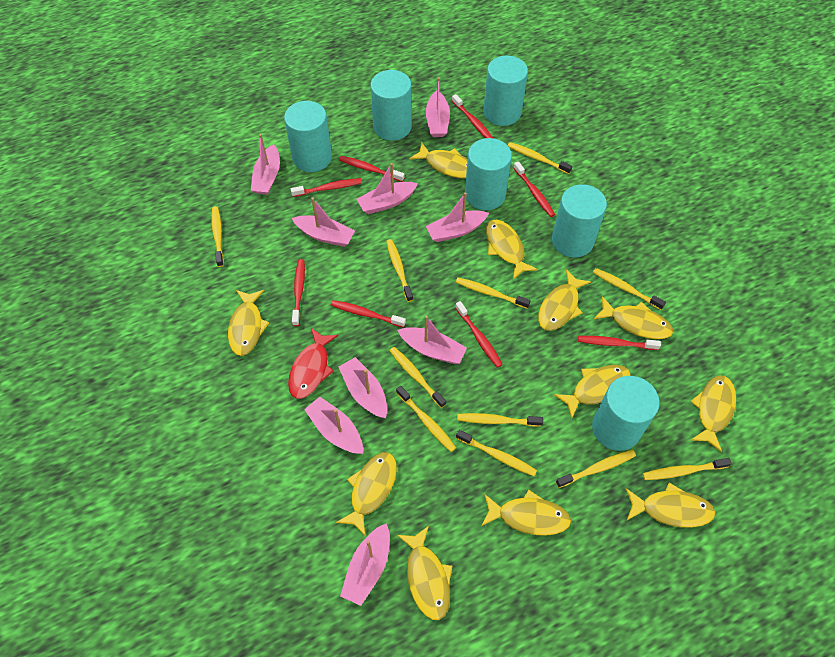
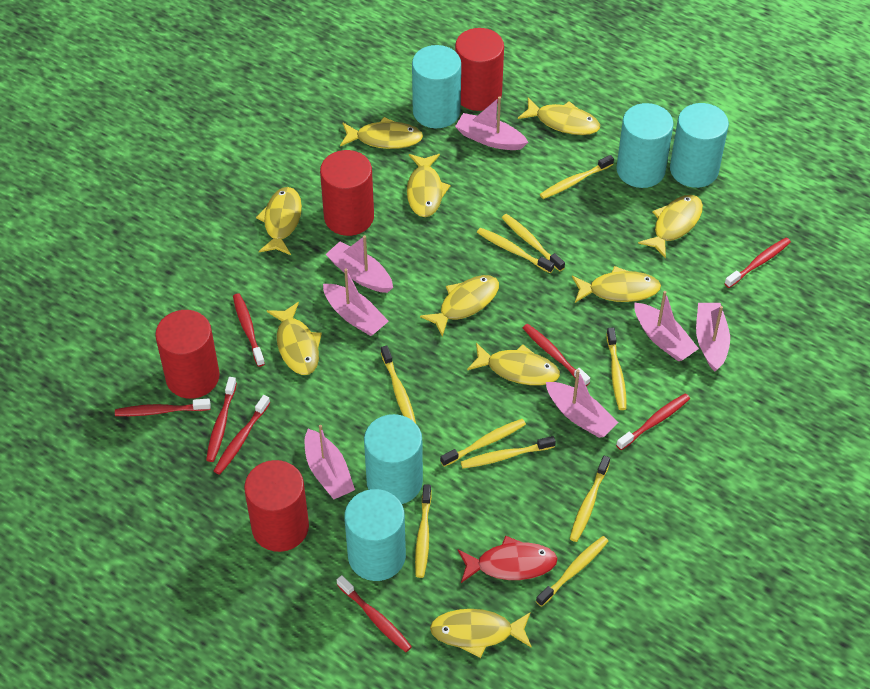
pink boat: [251,134,280,195] [292,197,355,247] [304,396,363,454] [339,357,387,418] [340,523,390,606] [357,163,418,214] [397,316,467,364] [426,77,450,137] [426,192,489,242] = 9 -> [305,425,355,499] [323,268,389,336] [326,235,393,293] [455,96,528,150] [546,369,619,438] [634,291,699,361] [696,303,730,372] = 7
red cylinder: none = 0 -> [155,310,220,399] [244,460,309,552] [320,150,374,236] [455,28,504,111] = 4
turquoise cylinder: [284,101,332,172] [370,70,412,141] [465,138,512,210] [483,55,528,126] [552,184,607,257] [592,376,660,451] = 6 -> [344,489,406,581] [364,414,423,504] [412,45,461,128] [616,103,674,188] [670,103,729,188] = 5
yellow fish: [228,290,269,356] [336,452,397,537] [397,526,452,620] [409,142,468,178] [481,490,571,536] [486,220,538,280] [538,269,591,331] [554,365,631,419] [594,296,673,339] [626,483,715,528] [690,375,736,452] = 11 -> [256,187,302,255] [267,302,322,375] [340,117,423,149] [407,154,450,217] [420,275,499,337] [430,609,532,658] [467,343,560,386] [518,97,600,135] [572,266,661,303] [638,195,703,259] = 10
yellow toothbrush: [211,206,224,267] [386,239,413,302] [390,347,446,408] [396,386,456,452] [456,277,531,309] [456,430,537,476] [457,413,543,427] [508,142,572,174] [556,450,636,488] [593,268,666,310] [643,458,731,480] = 11 -> [381,346,416,423] [415,484,432,578] [440,419,526,467] [461,436,556,469] [477,227,554,273] [502,214,565,272] [536,536,609,607] [540,155,614,199] [570,456,610,542] [606,327,627,410] = 10

